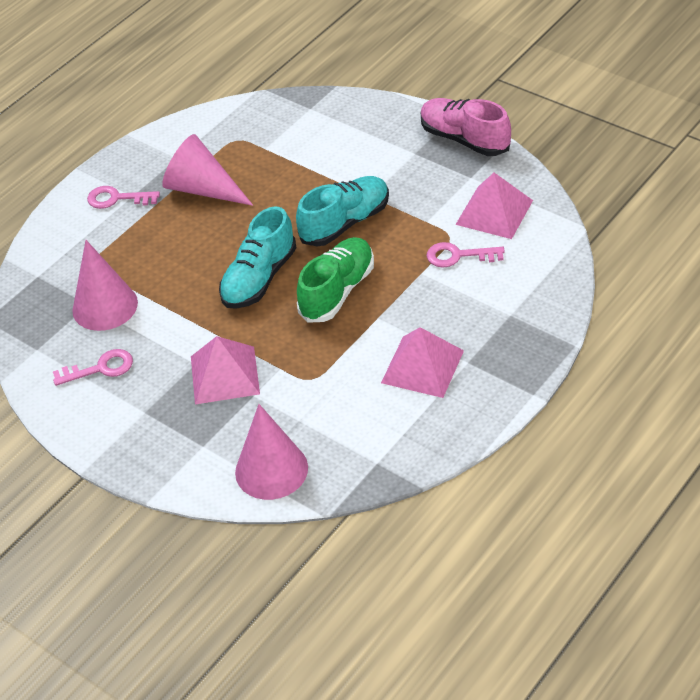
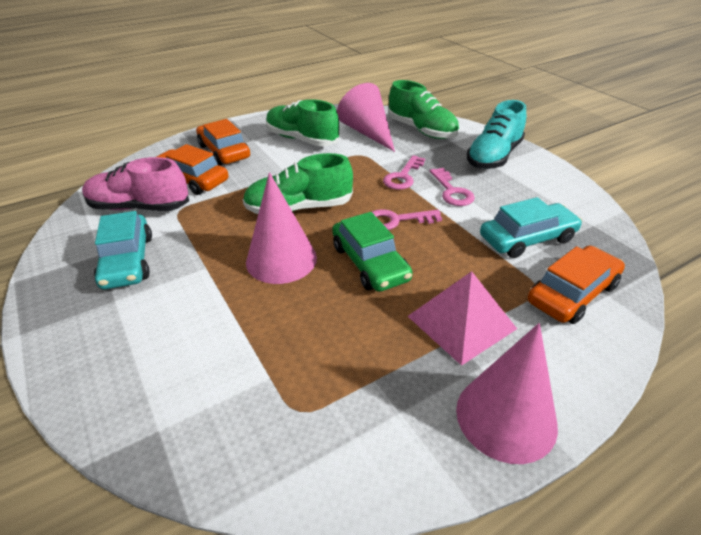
green car: none = 0 -> [332,212,413,292] = 1
green shoe: [297,237,374,323] = 1 -> [243,153,353,214] [266,99,340,146] [388,80,459,139] = 3
orange car: none = 0 -> [157,144,228,195] [196,119,250,166] [528,245,625,324] = 3
pink pyramid: [191,336,260,404] [381,327,464,398] [455,173,533,239] = 3 -> [408,271,517,366] = 1
turquoise car: none = 0 -> [94,211,152,289] [480,197,582,258] = 2
turquoise shoe: [219,206,296,309] [296,176,389,246] = 2 -> [467,100,526,169] = 1

